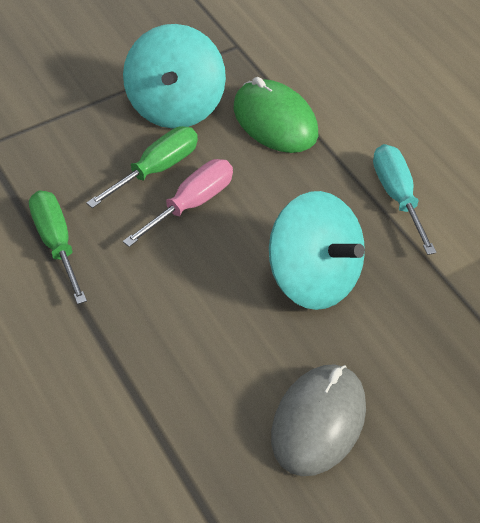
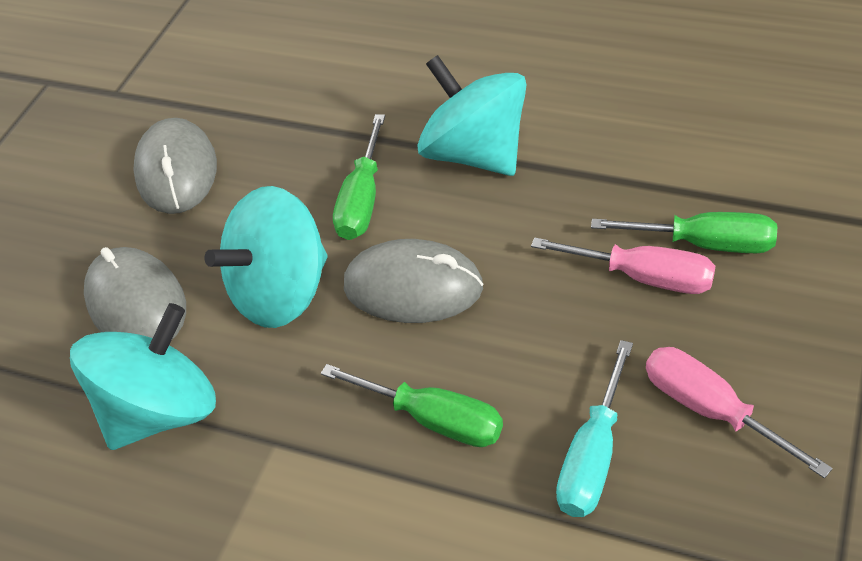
green mouse: [233,77,318,153] = 1 -> none = 0
green screwdriver: [29,191,87,304] [86,126,198,208] = 2 -> [321,364,503,447] [333,114,385,240] [591,212,777,253] = 3
grey mouse: [271,364,366,476] = 1 -> [84,247,186,339] [133,118,217,214] [344,239,483,323] = 3
pink screwdriver: [123,159,233,247] = 1 -> [531,237,715,294] [646,347,833,478] = 2
turquoise spinning top: [123,24,226,129] [269,191,365,310] = 2 -> [70,303,216,450] [204,186,328,328] [417,55,527,176] = 3

